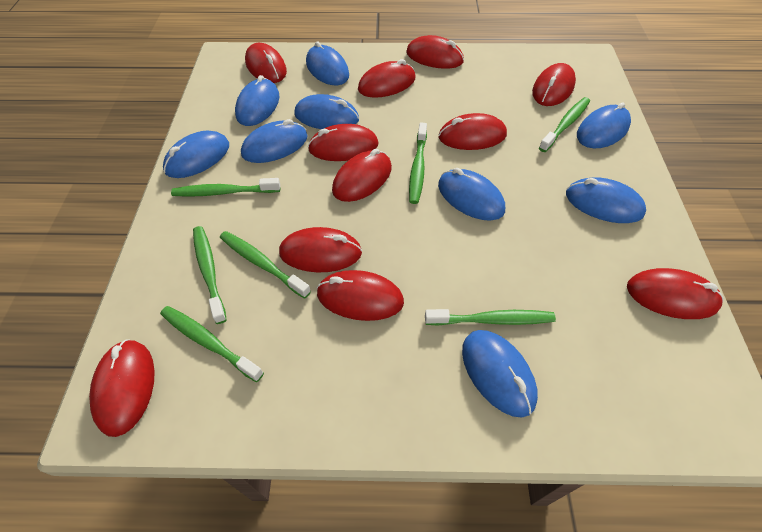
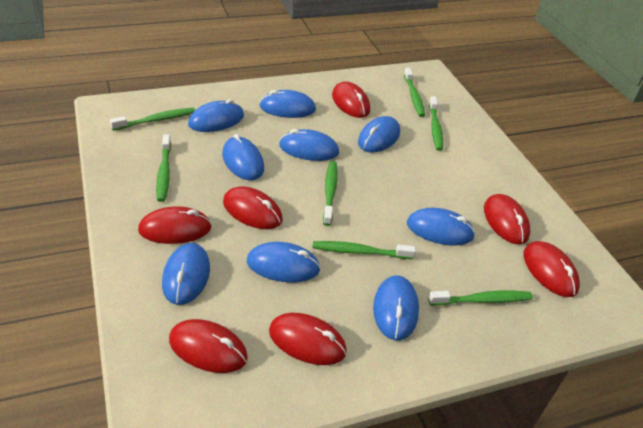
red mouse: [89,339,155,437] [245,43,287,83] [279,227,362,273] [308,124,378,161] [317,270,404,321] [332,149,392,202] [358,59,416,98] [406,35,464,69] [439,113,507,150] [532,63,576,106] [627,268,724,319] = 11 -> [138,206,212,244] [169,319,248,373] [223,187,283,229] [269,313,347,365] [332,81,370,118] [484,194,530,244] [523,241,580,297] = 7

